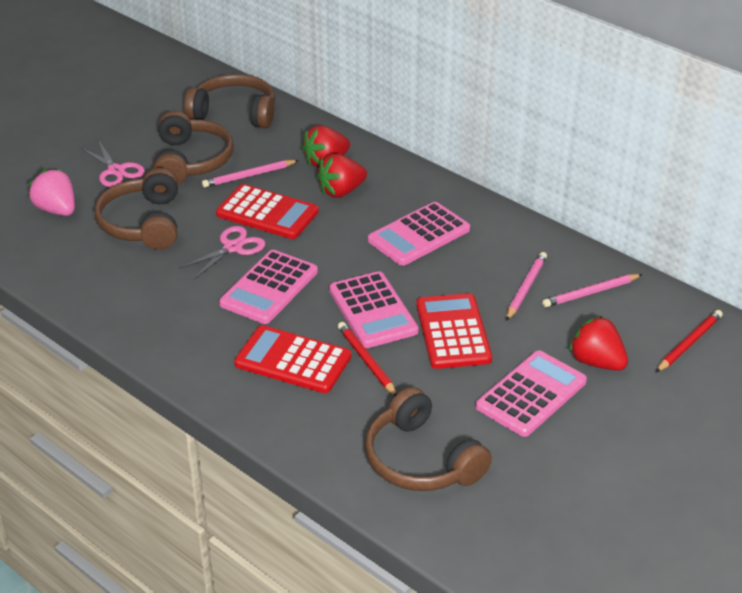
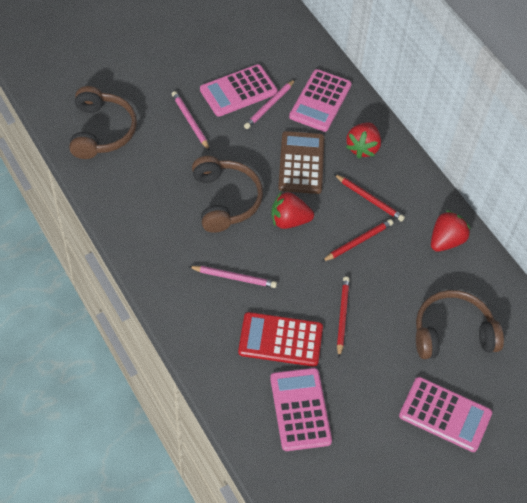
brown calculator: none = 0 -> [278,131,325,194] = 1
brown headphones: [94,168,178,250] [153,111,234,184] [184,74,275,128] [365,387,492,491] = 4 -> [69,86,137,159] [192,156,263,233] [416,290,504,359] = 3
pink scissors: [81,141,145,187] [179,226,265,279] = 2 -> none = 0
pink strawberry: [29,169,75,216] = 1 -> none = 0
red calculator: [216,184,319,239] [234,325,351,393] [416,293,492,369] = 3 -> [238,312,323,367] = 1
red pencil: [338,322,397,396] [656,310,723,372] = 2 -> [322,219,393,262] [334,174,405,222] [337,276,350,358] = 3

